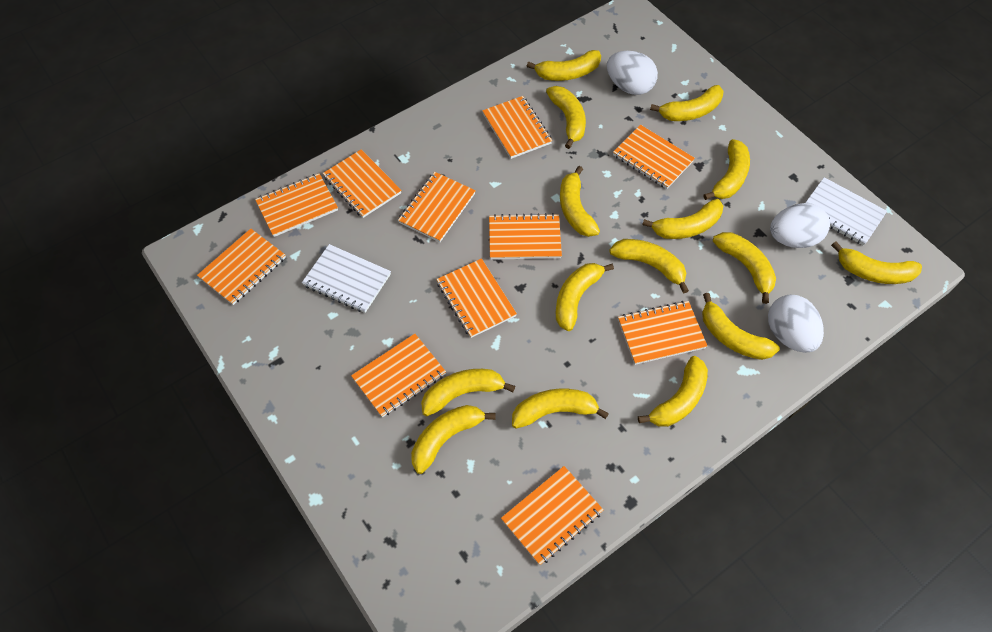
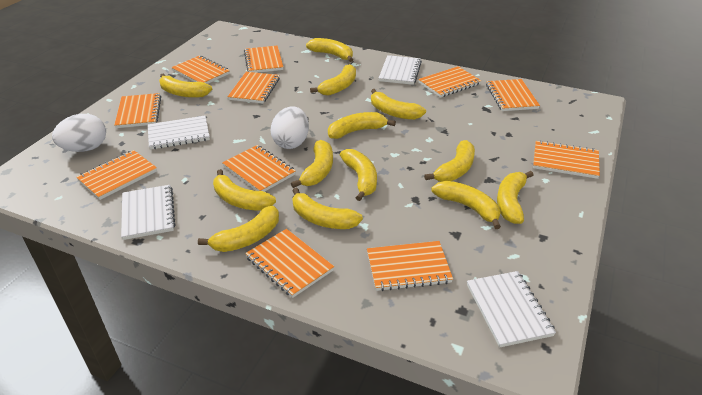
white egg: [607,51,658,95] [768,295,824,353] [770,203,830,248] = 3 -> [52,114,106,152] [271,106,309,149] = 2
white notebook: [302,244,391,313] [805,177,887,246] = 2 -> [121,185,176,240] [148,116,210,150] [379,55,422,85] [467,271,556,348] = 4
yellow banana: [411,405,495,474] [421,369,515,416] [512,389,609,429] [527,50,601,81] [546,86,586,149] [556,263,614,331] [560,166,600,237] [609,239,689,294] [638,356,708,427] [642,199,723,239] [650,85,724,121] [702,293,780,360] [703,139,750,200] [713,232,776,304] [831,242,922,284] = 15 -> [159,74,212,98] [198,206,279,252] [213,169,276,211] [291,140,333,188] [292,187,363,229] [306,38,353,62] [310,64,356,96] [328,112,396,139] [340,149,377,201] [371,89,426,120] [424,140,475,182] [431,181,501,229] [497,171,533,224] = 13

